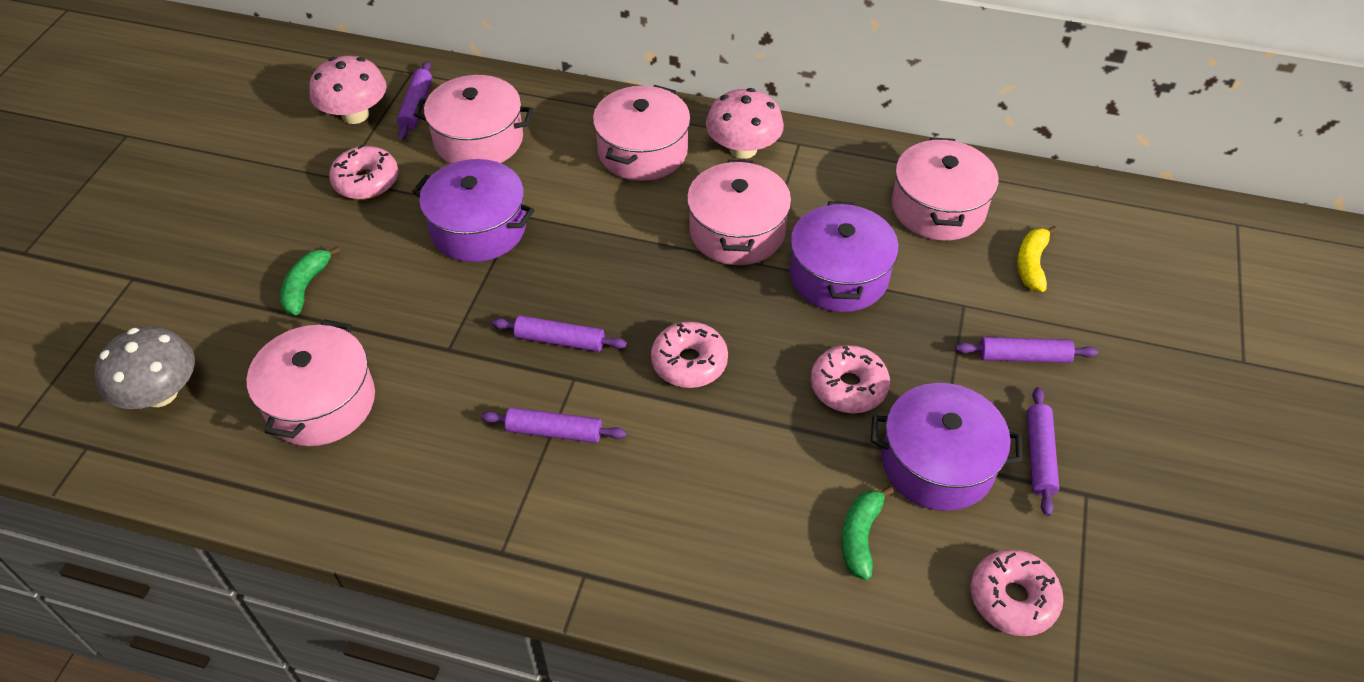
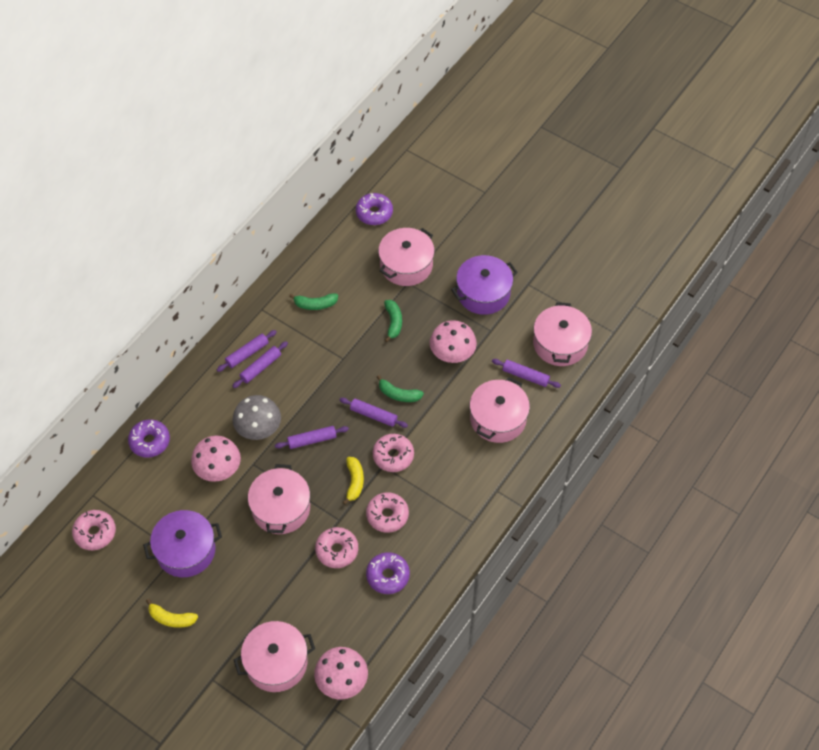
green banana: [280,246,340,315] [841,486,894,580] = 2 -> [289,293,338,310] [377,375,424,402] [384,300,402,342] = 3
pink mushroom: [309,56,387,124] [706,88,784,159] = 2 -> [191,436,241,482] [314,647,368,699] [430,320,477,363] = 3
purple donut: none = 0 -> [128,419,170,458] [356,193,393,225] [366,552,410,594] = 3
purple pot: [412,159,534,262] [790,201,899,312] [871,383,1023,511] = 3 -> [143,510,222,577] [451,255,518,315] = 2
yellow banana: [1017,226,1057,292] = 1 -> [146,599,198,628] [343,457,364,505] = 2

